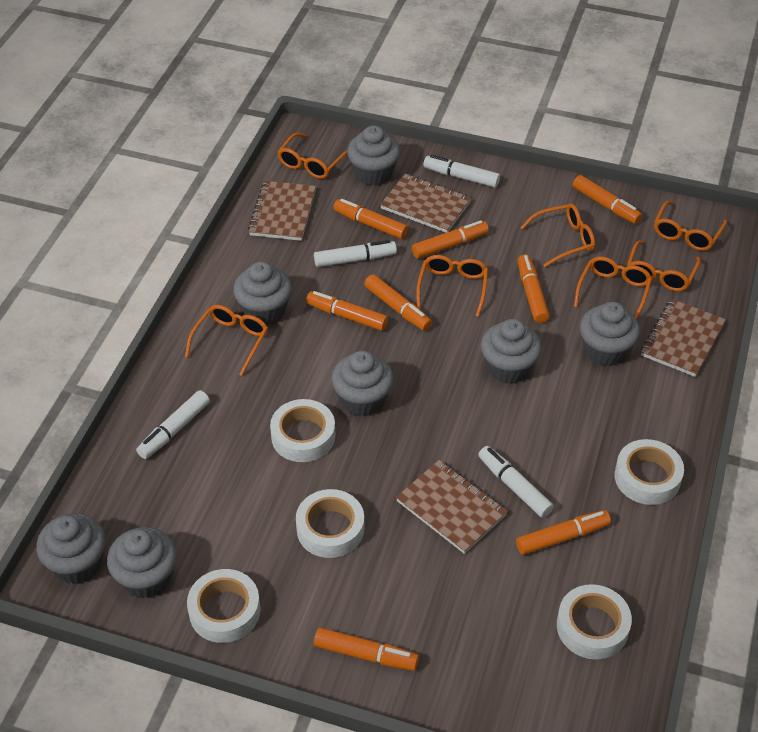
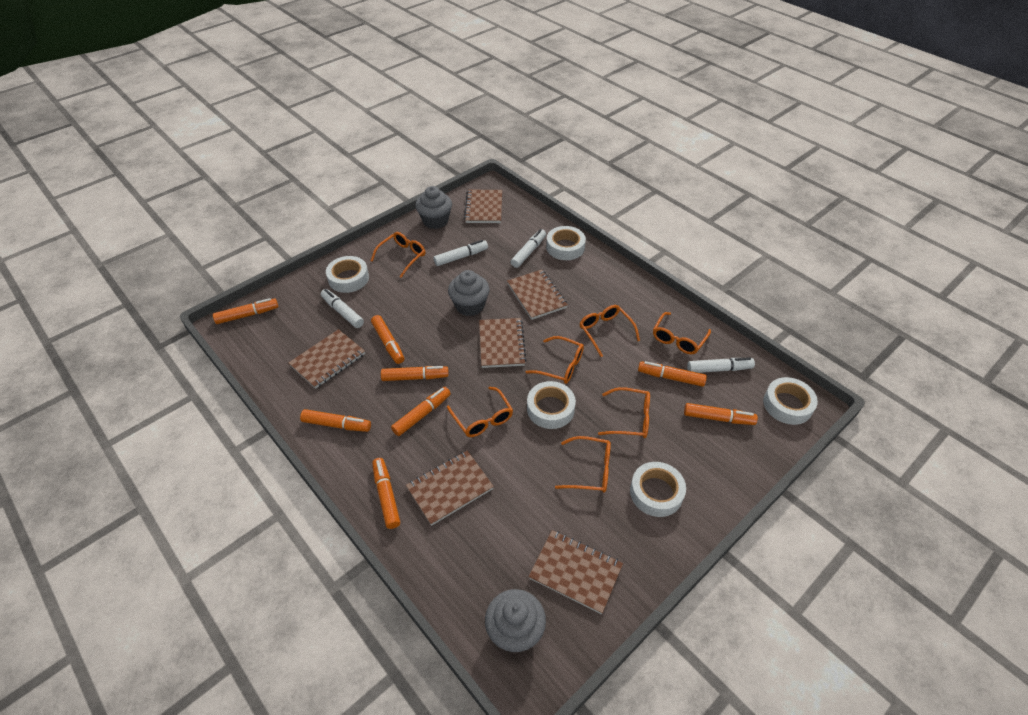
brown notebook: [248,181,316,241] [380,174,471,233] [396,460,508,554] [641,299,726,377] = 4 -> [289,329,365,389] [406,451,494,526] [464,190,502,223] [479,318,526,368] [507,270,568,320] [529,530,623,614] = 6
grey cupcake: [36,513,106,584] [107,527,177,599] [233,262,292,325] [331,351,393,417] [347,125,400,186] [481,319,542,384] [580,302,640,366] = 7 -> [415,186,452,229] [448,270,490,316] [485,589,546,652] = 3

